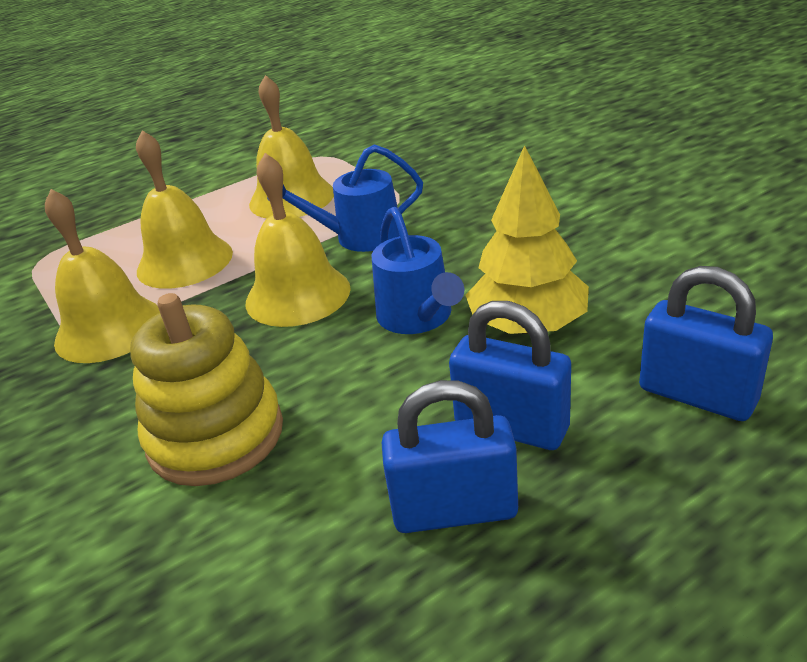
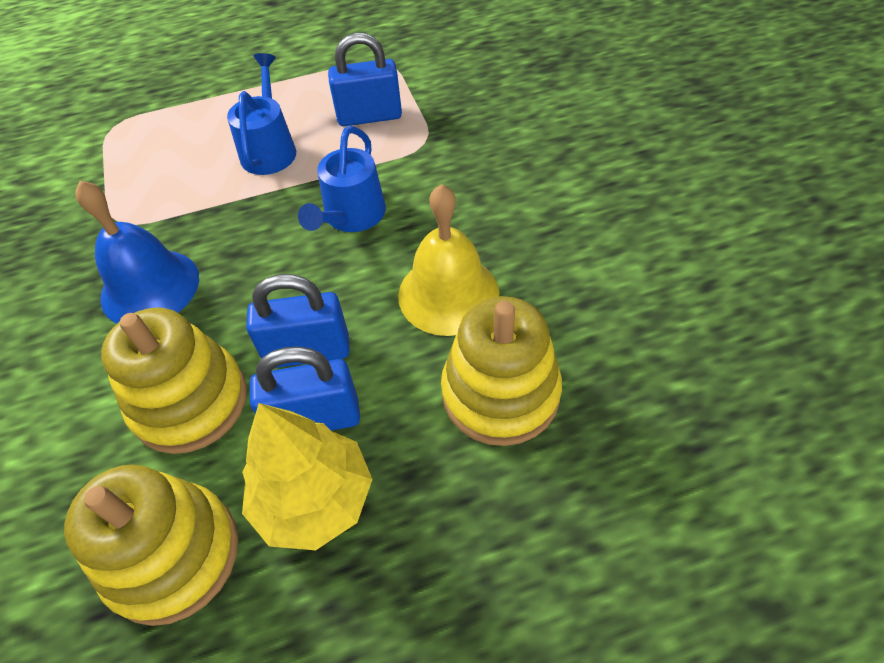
blue bell: none = 0 -> [75,181,199,323] = 1
yellow bell: [45,189,160,363] [136,130,233,289] [246,153,351,327] [249,75,334,218] = 4 -> [398,184,499,336] = 1
yellow stacking toy: [130,293,283,486] = 1 -> [64,464,238,626] [101,308,247,454] [441,296,562,446] = 3

